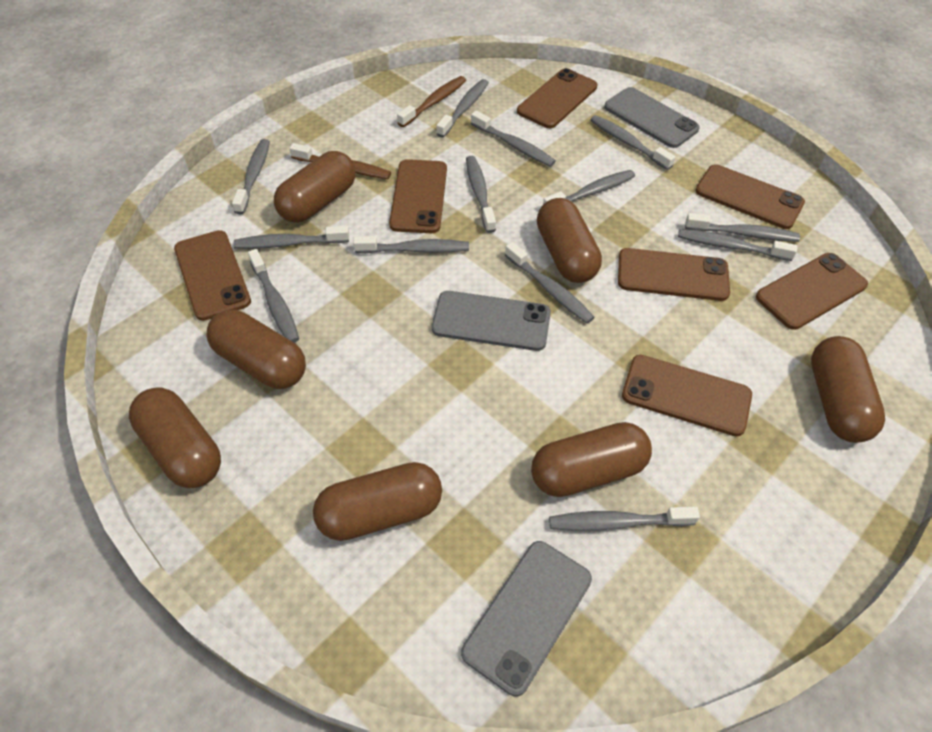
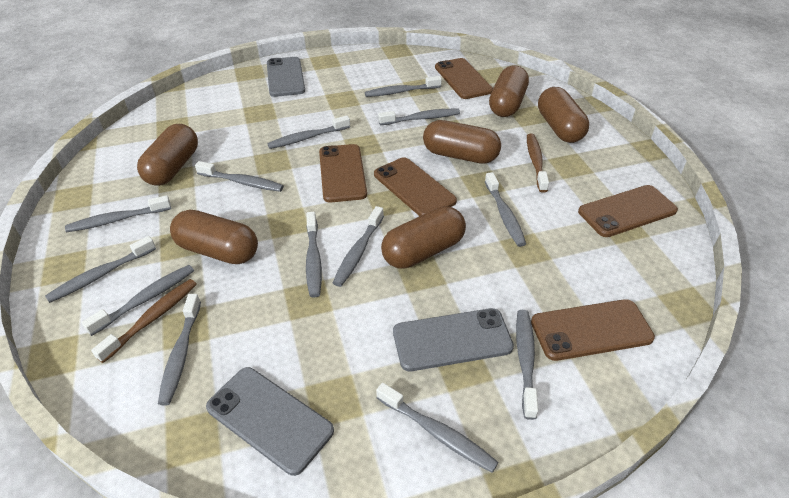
brown capsule: [129,388,221,488] [206,310,306,389] [274,151,356,223] [313,462,442,541] [531,422,652,497] [537,198,602,283] [811,336,885,443] = 7 -> [137,124,198,186] [170,210,258,264] [381,206,466,269] [423,120,501,164] [489,66,529,117] [538,87,589,143] = 6
brown phone: [174,230,251,321] [389,159,447,233] [517,68,597,128] [618,248,730,301] [622,355,752,436] [695,164,805,229] [756,253,868,330] = 7 -> [319,144,367,203] [374,157,457,216] [435,58,493,99] [531,299,655,361] [578,185,678,237] = 5

